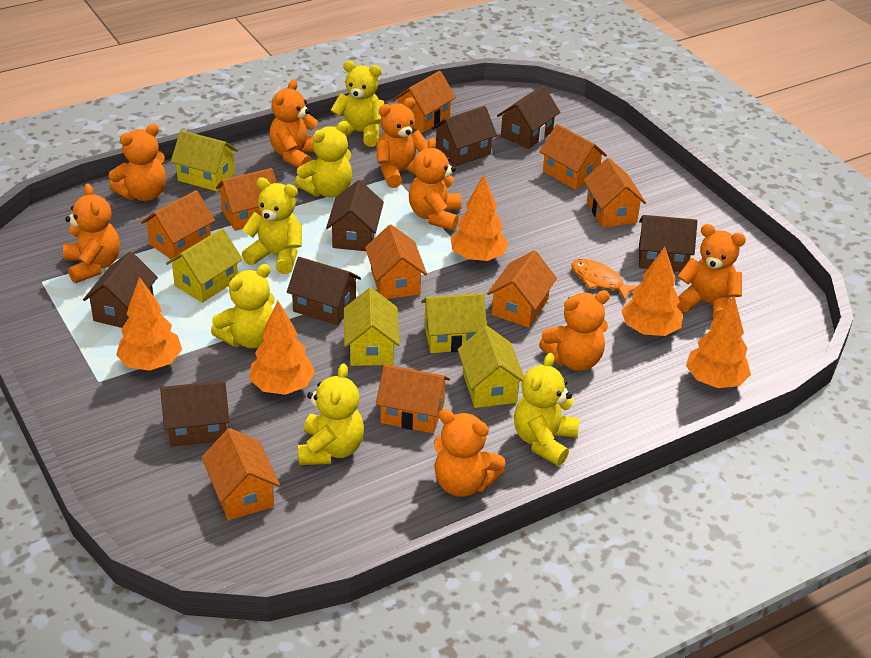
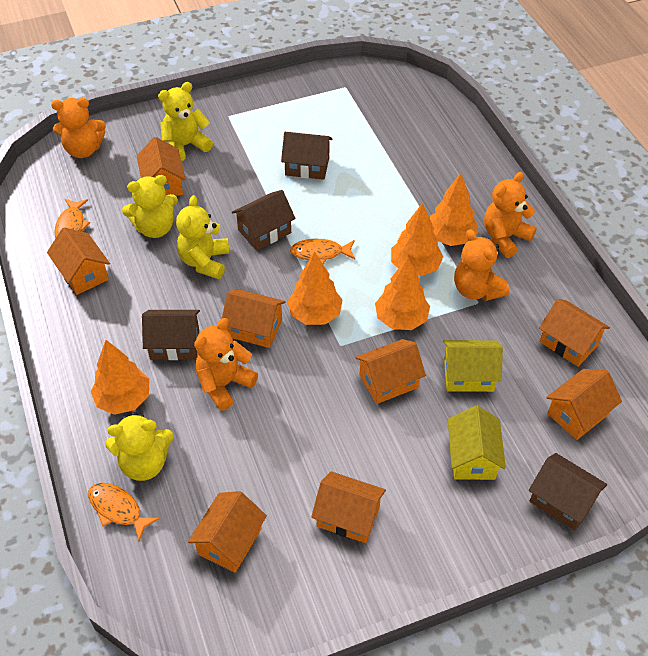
brown house: [83,251,158,328] [160,381,229,447] [287,257,361,325] [326,180,384,251] [432,106,497,167] [497,86,560,149] [639,215,697,272] = 7 -> [142,310,200,360] [232,190,296,251] [281,132,332,180] [529,453,607,530] = 4
orange fish: [571,259,637,301] = 1 -> [54,199,90,238] [88,482,160,541] [290,239,355,265] = 3
orange house: [141,190,215,261] [202,428,280,520] [216,168,277,231] [365,225,427,299] [376,364,450,433] [392,71,456,133] [487,250,557,327] [539,124,607,190] [584,158,646,228] = 9 -> [47,227,110,295] [137,137,185,196] [188,491,267,573] [222,289,286,348] [311,471,386,543] [355,339,426,404] [539,299,610,367] [546,369,622,440] = 8
orange teddy bear: [63,184,120,284] [109,124,166,201] [269,79,318,168] [376,97,428,188] [409,138,462,231] [434,409,505,497] [539,290,610,371] [677,224,746,320] = 8 -> [51,98,106,158] [194,318,258,411] [454,229,510,301] [484,172,537,258] = 4
yellow house: [166,228,243,303] [171,130,238,191] [344,288,400,366] [421,293,487,353] [458,326,524,408] = 5 -> [443,340,503,392] [448,405,506,480] = 2
yellow teddy bear: [211,264,275,348] [242,177,302,274] [295,121,352,198] [298,364,364,465] [331,61,384,147] [514,353,580,466] = 6 -> [105,412,174,481] [122,175,178,238] [158,82,213,162] [176,195,229,279] = 4

